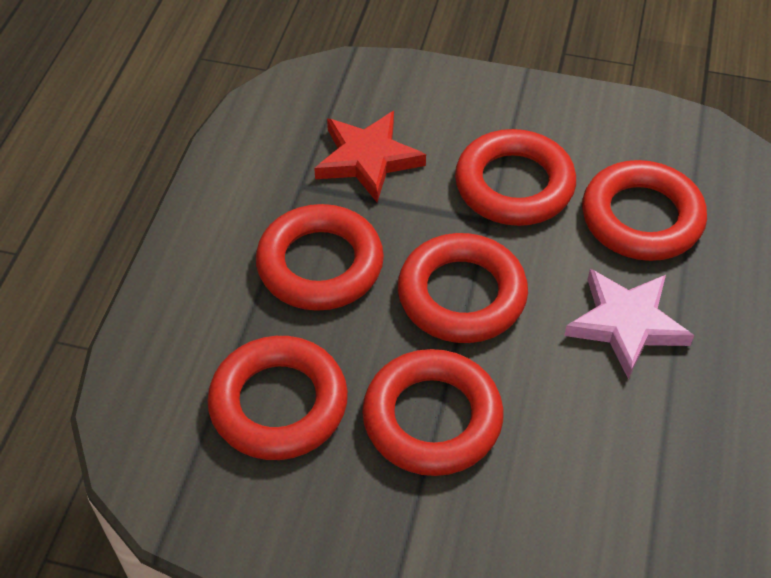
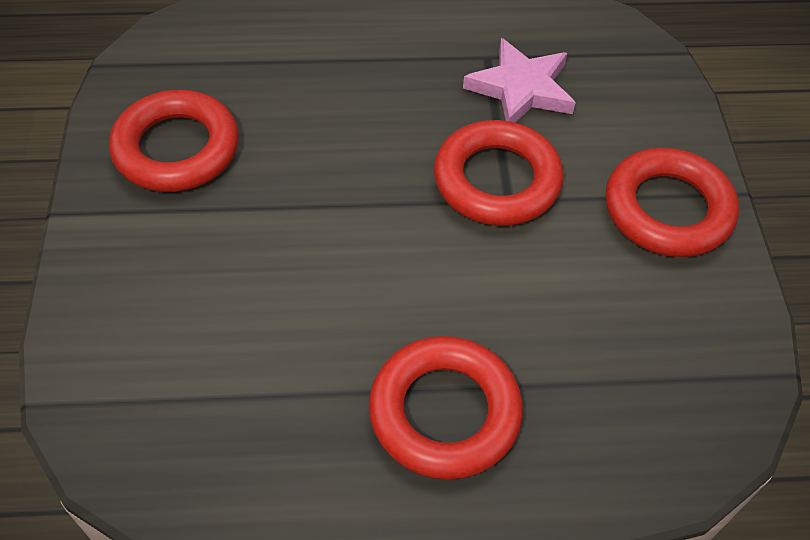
red ring: [207,336,348,460] [256,204,384,311] [362,349,504,476] [398,233,528,343] [455,129,576,226] [582,160,707,261] = 6 -> [109,90,239,192] [369,336,523,480] [434,120,564,226] [605,148,739,257] = 4
red star: [314,111,426,202] = 1 -> none = 0

